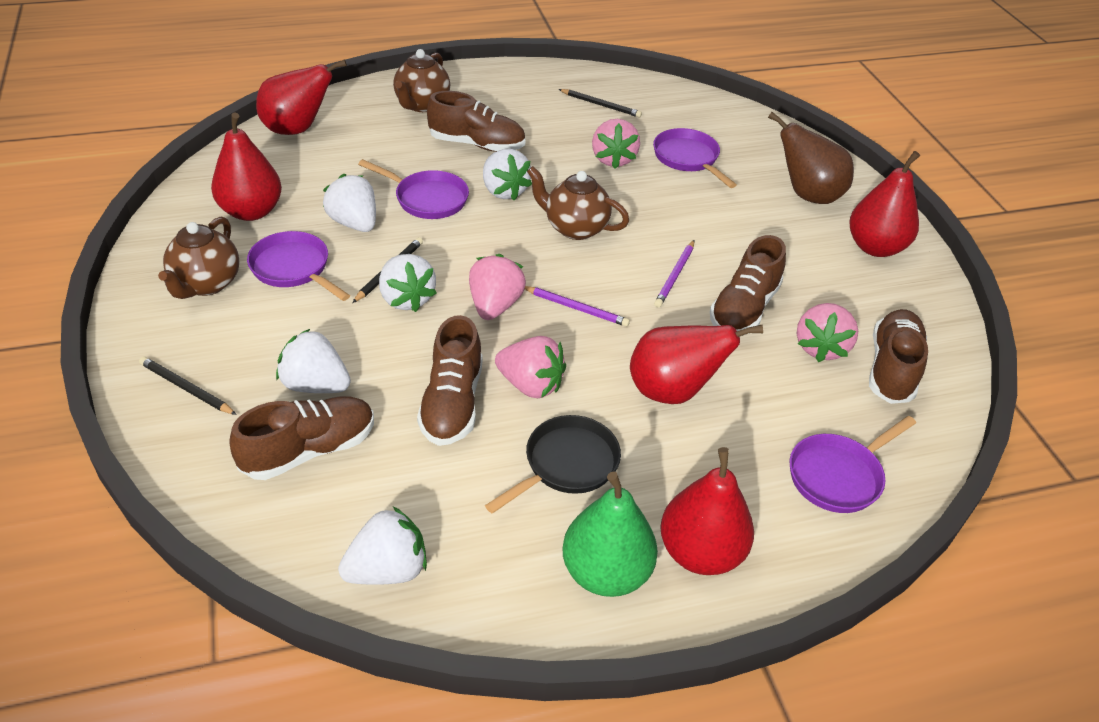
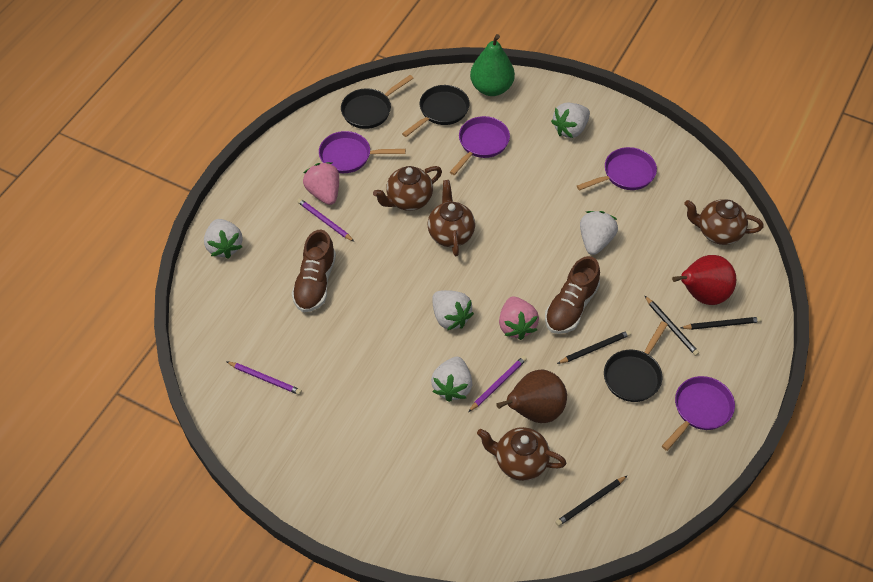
black pan: [485,415,621,514] = 1 -> [341,75,414,129] [402,85,470,137] [604,321,668,402] = 3
black pencil: [139,357,237,415] [352,237,423,303] [559,89,642,118] = 3 -> [556,475,628,526] [557,330,631,364] [644,295,699,356] [681,317,762,330] = 4
brown shoe: [230,396,374,480] [417,315,483,446] [427,91,525,152] [710,235,786,335] [869,309,928,404] = 5 -> [292,230,336,312] [545,256,600,334] = 2
brown teapot: [158,216,240,299] [393,49,450,112] [527,166,629,240] = 3 -> [373,166,442,211] [428,180,475,256] [477,427,566,481] [684,199,764,245] = 4
pink strawberry: [469,254,526,320] [495,336,566,398] [592,119,640,169] [797,303,858,362] = 4 -> [303,162,339,205] [499,296,539,340] = 2
purple pencil: [525,286,630,327] [654,240,694,307] = 2 -> [226,361,302,395] [297,198,355,242] [468,356,527,412] = 3
red pear: [211,113,282,221] [256,59,347,135] [630,325,763,404] [660,447,754,575] [849,151,920,257] = 5 -> [672,255,736,305] = 1

